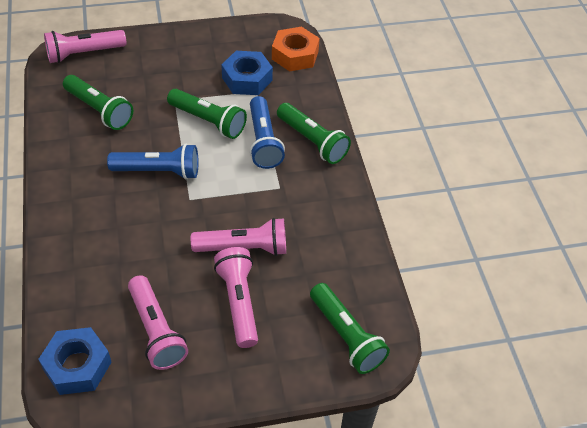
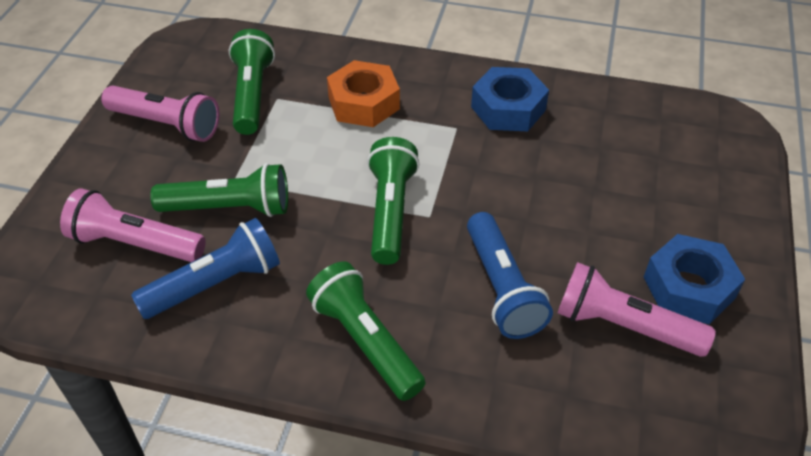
pink flashlight: [44,30,127,63] [128,275,188,370] [191,218,286,256] [214,247,258,348] = 4 -> [60,189,206,262] [101,86,220,142] [558,262,716,357] = 3

